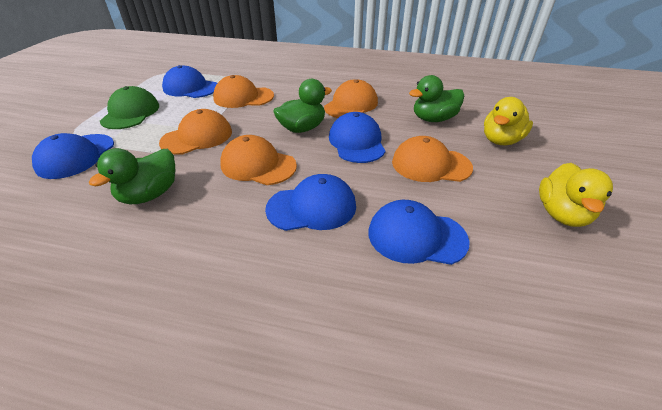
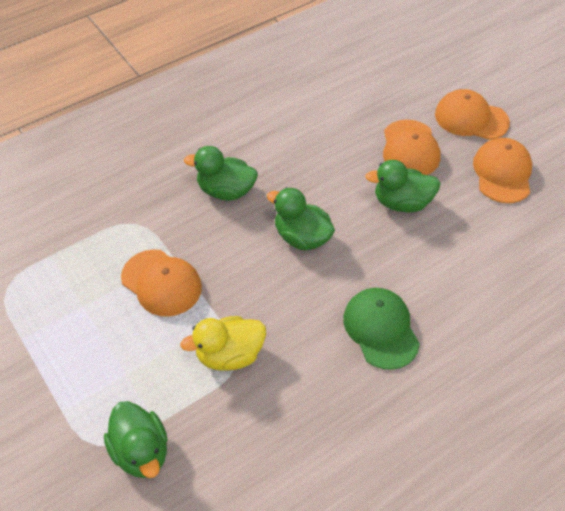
blue cap: [32,133,114,179] [162,65,217,98] [265,174,356,231] [329,112,385,163] [368,200,470,265] = 5 -> none = 0
green duck: [89,148,175,204] [273,79,332,133] [409,75,464,122] = 3 -> [104,401,168,478] [184,146,258,201] [267,187,335,250] [365,160,441,212] = 4
orange cap: [159,109,232,155] [213,75,274,108] [220,135,297,185] [324,79,378,118] [392,136,473,182] = 5 -> [121,249,202,317] [383,120,440,175] [435,89,510,140] [473,138,532,203] = 4
yellow duck: [484,97,533,145] [539,163,613,227] = 2 -> [180,316,266,371] = 1

